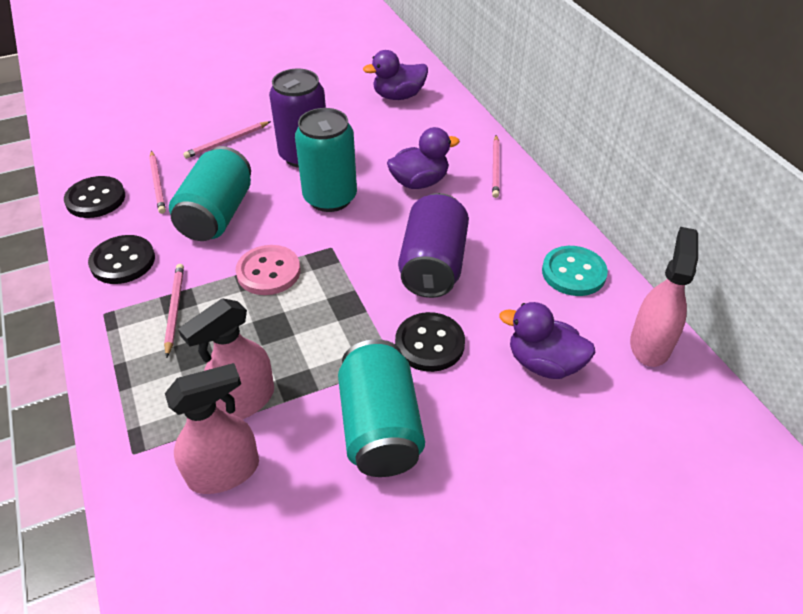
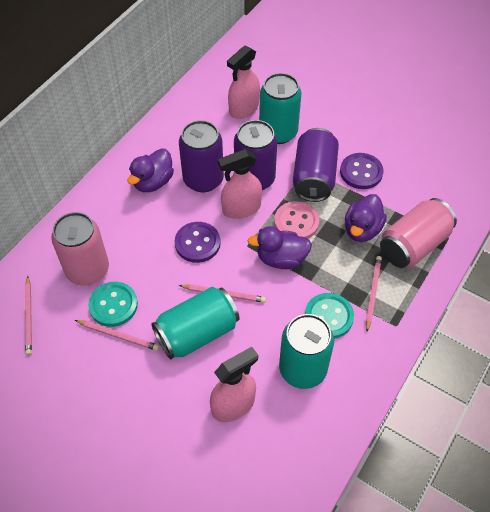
black button: [64,176,125,218] [88,235,155,284] [395,312,465,372] = 3 -> none = 0
pink can: none = 0 -> [51,212,109,286] [380,198,457,268] = 2
purple button: none = 0 -> [175,222,221,263] [340,153,383,189] = 2
purple can: [269,69,326,168] [398,193,469,298] = 2 -> [179,120,224,192] [234,120,277,190] [293,128,339,202] = 3
turquoise button: [542,246,608,296] = 1 -> [88,282,138,327] [305,293,354,339] = 2

